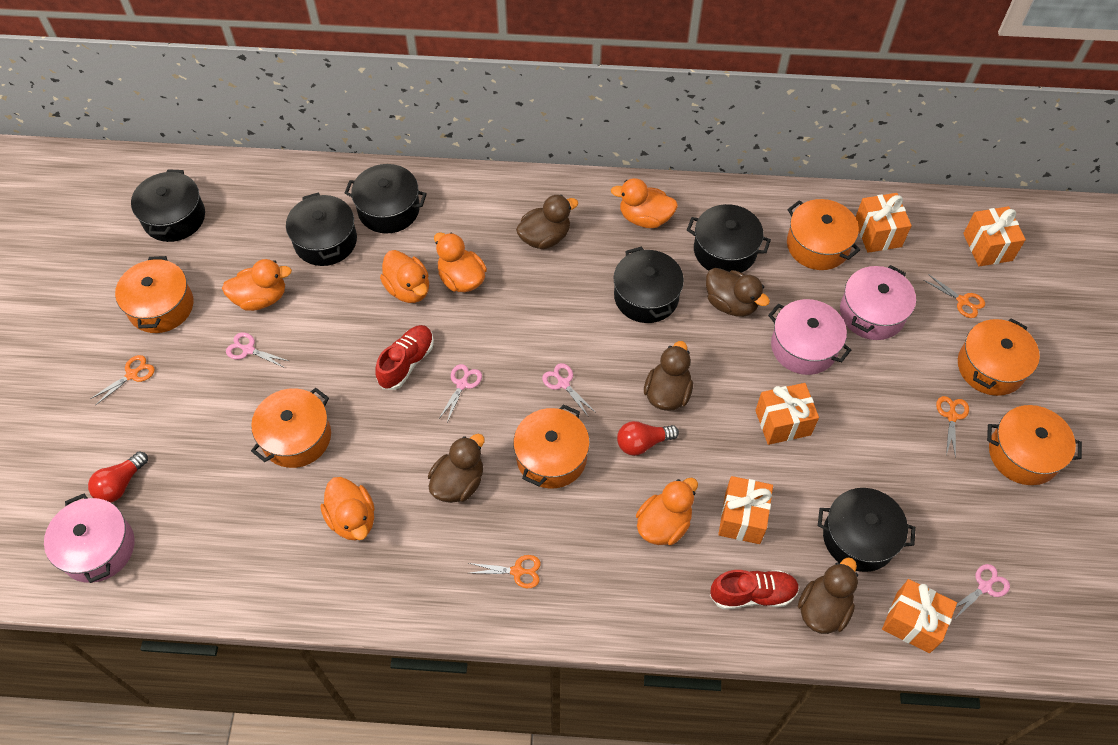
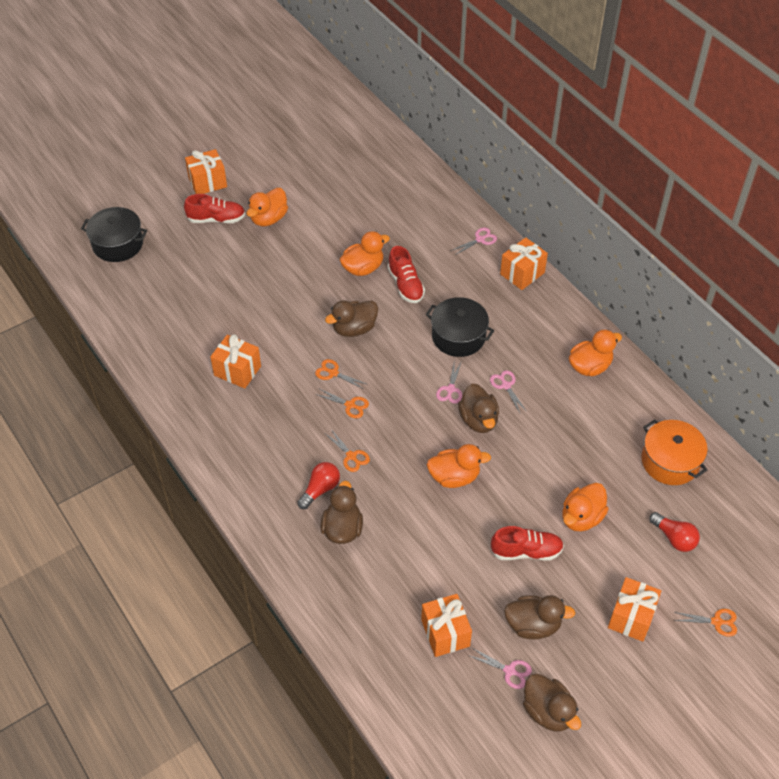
black pot: [131,169,205,242] [286,193,357,266] [345,164,427,234] [614,246,684,323] [687,204,771,273] [818,488,916,572] = 6 -> [81,207,147,262] [426,297,494,357] = 2
orange duck: [222,259,292,311] [320,477,375,540] [380,250,429,303] [434,232,487,292] [611,178,678,228] [636,478,698,545] = 6 -> [246,188,288,226] [340,231,390,276] [427,444,491,488] [562,483,609,531] [569,330,622,376] = 5
orange pot: [115,256,193,333] [251,388,331,468] [513,404,590,489] [787,199,860,270] [958,318,1040,396] [987,405,1082,485] = 6 -> [641,419,708,485] = 1
pink pot: [44,494,135,583] [768,299,851,375] [840,265,916,340] = 3 -> none = 0
red shoe: [375,325,434,390] [710,570,799,610] = 2 -> [184,194,245,223] [388,246,425,303] [490,526,564,561] = 3

